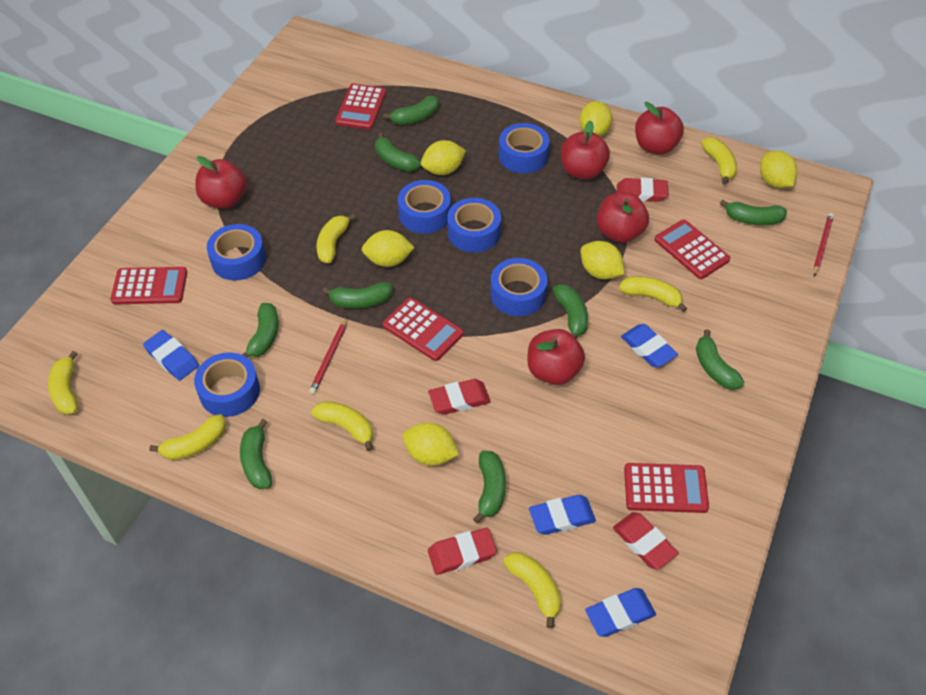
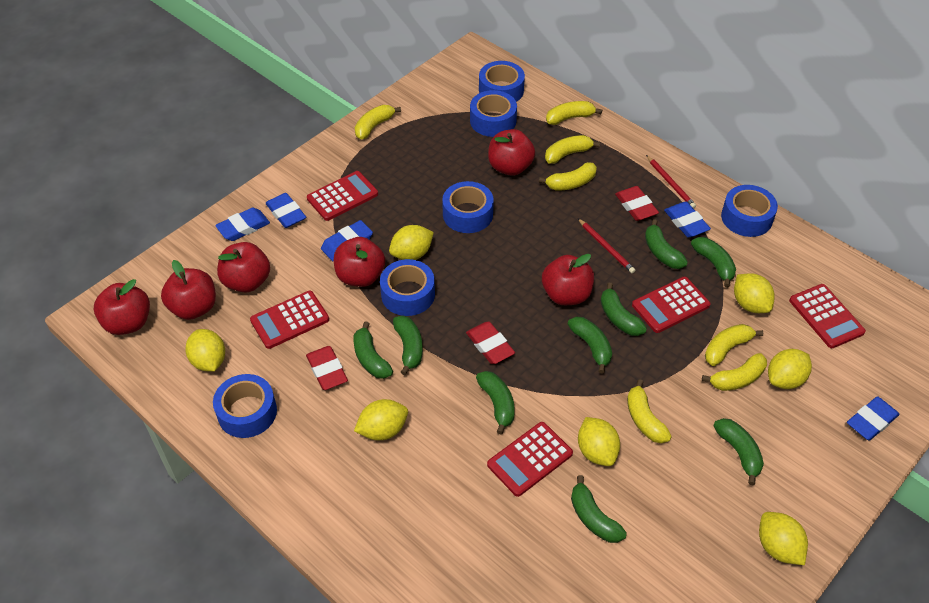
blue eraser: [143,330,199,381] [529,495,596,535] [585,588,656,637] [621,324,678,367] = 4 -> [215,208,270,241] [266,193,306,228] [321,220,373,261] [664,202,711,237] [847,396,900,440] = 5
red apple: [195,156,247,209] [528,329,585,385] [561,120,610,179] [597,192,649,243] [635,102,684,155] = 5 -> [94,279,150,335] [161,260,216,320] [217,242,270,293] [334,237,385,287] [488,129,535,176] [542,254,594,305] = 6
red eraser: [428,379,491,415] [428,528,497,575] [613,512,678,569] [617,178,668,202] = 4 -> [306,346,348,390] [466,322,515,364] [615,186,659,221] = 3
yellow lemon: [361,230,415,267] [403,423,459,466] [421,140,466,175] [579,101,613,136] [581,241,625,279] [760,151,798,188] = 6 -> [185,329,225,371] [354,399,408,440] [389,225,434,260] [578,417,620,466] [734,273,775,313] [759,512,808,565] [768,349,812,389] = 7

